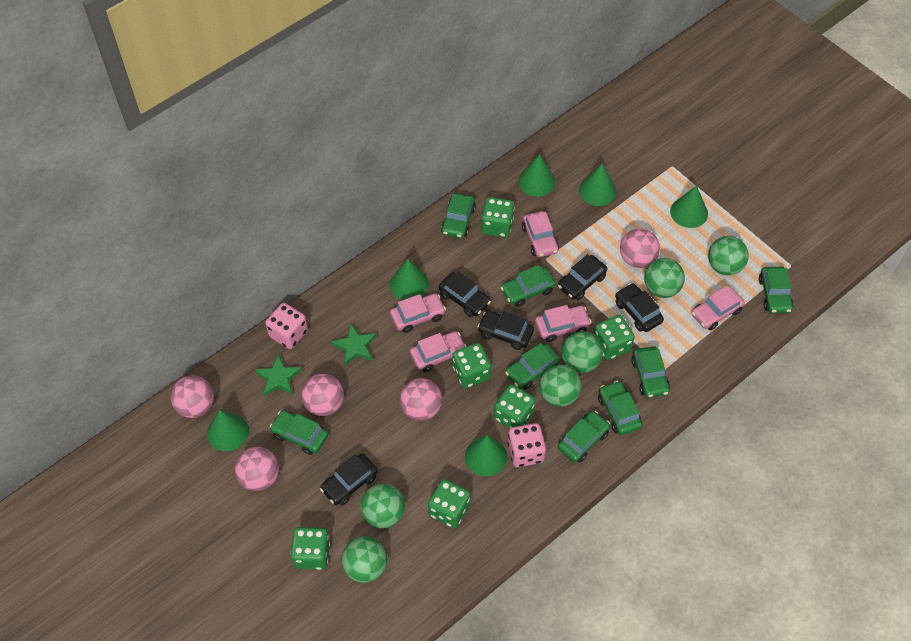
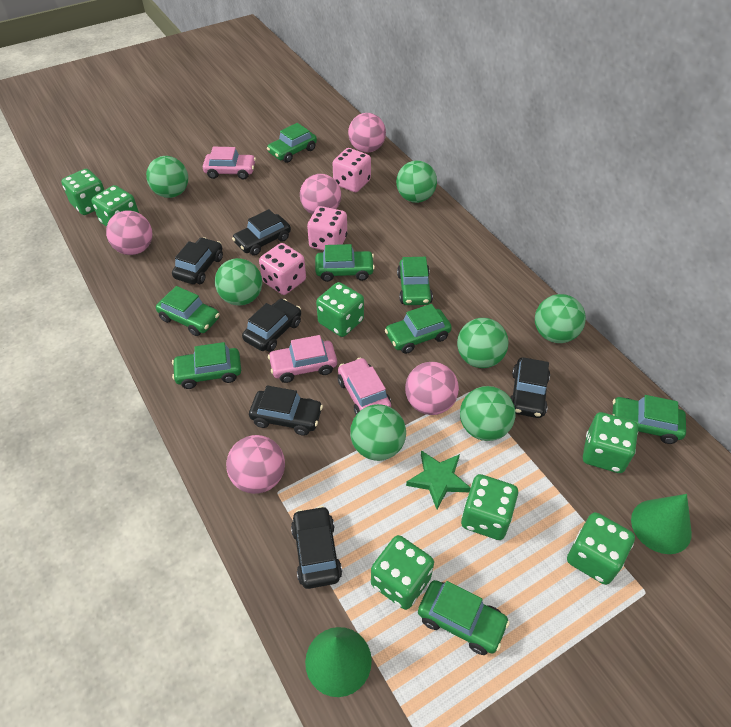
black car: [320,454,378,505] [439,271,491,317] [477,311,534,350] [558,254,607,300] [615,283,664,332] = 5 -> [172,237,223,284] [232,209,291,256] [242,299,301,352] [249,385,323,436] [291,506,342,589] [510,357,550,418] = 6
green ball: [342,536,387,583] [360,483,405,529] [539,365,581,407] [561,331,603,373] [644,258,685,298] [708,236,749,275] = 6 -> [146,156,188,198] [215,258,262,305] [350,404,406,461] [396,160,437,203] [457,318,509,368] [460,386,516,441] [535,294,586,343] = 7
green cone: [207,410,249,451] [390,259,429,300] [465,435,507,476] [518,154,556,197] [579,164,616,206] [670,186,708,228] = 6 -> [305,627,372,697] [631,494,692,554] = 2
green dice: [291,527,330,570] [428,479,470,528] [452,343,491,388] [481,197,515,238] [494,384,535,428] [594,315,635,360] = 6 -> [61,169,104,215] [91,185,139,227] [316,282,364,337] [371,535,434,610] [461,474,518,540] [567,512,635,585] [583,412,638,473] = 7
green star: [255,354,302,396] [331,324,376,366] = 2 -> [406,450,471,509] = 1
pink car: [390,293,446,333] [410,331,467,372] [522,211,559,257] [535,305,592,342] [692,286,745,330] = 5 -> [203,147,256,180] [268,335,337,383] [338,358,391,415] = 3
pink dice: [265,303,308,349] [507,423,546,467] = 2 -> [259,243,306,295] [307,206,347,251] [332,148,371,192] = 3

